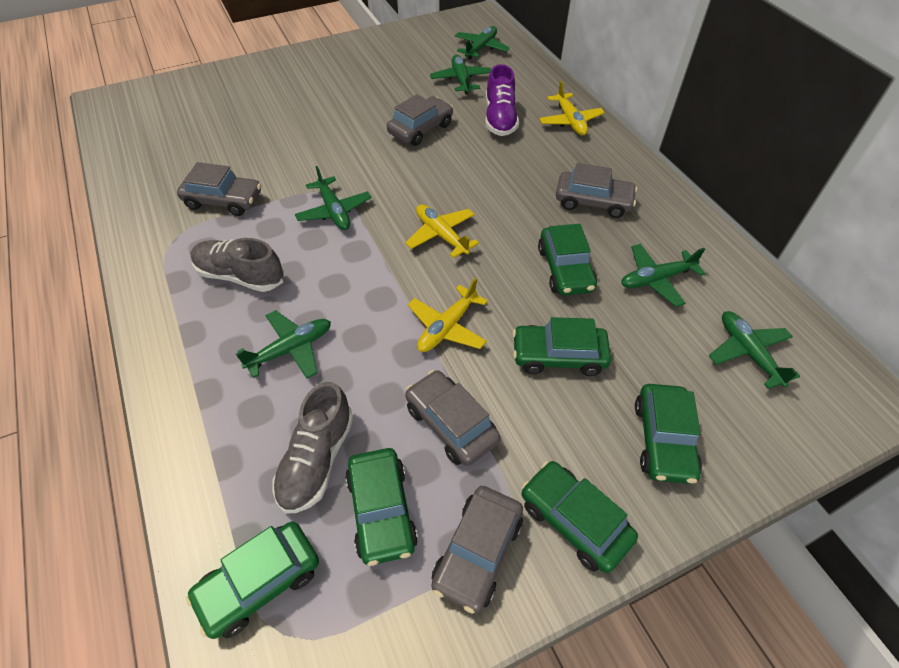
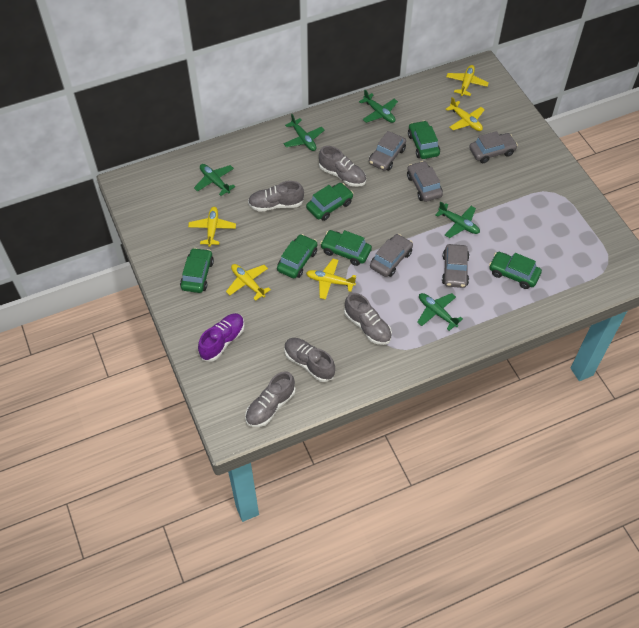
green plane: [236,310,331,379] [295,166,371,230] [430,55,491,94] [455,26,510,59] [621,244,705,307] [709,311,800,389] = 6 -> [194,164,236,196] [283,114,325,151] [359,90,398,123] [417,293,463,331] [435,201,480,238] = 5
grey shoe: [190,238,284,292] [272,382,354,513] = 2 -> [245,371,296,427] [248,181,304,212] [284,338,335,382] [319,146,366,187] [344,293,392,345] = 5
yellow plane: [405,204,479,258] [408,278,488,352] [539,81,605,136] = 3 -> [188,207,236,247] [226,264,271,301] [306,259,356,300] [446,65,489,96] [446,97,485,131] = 5

